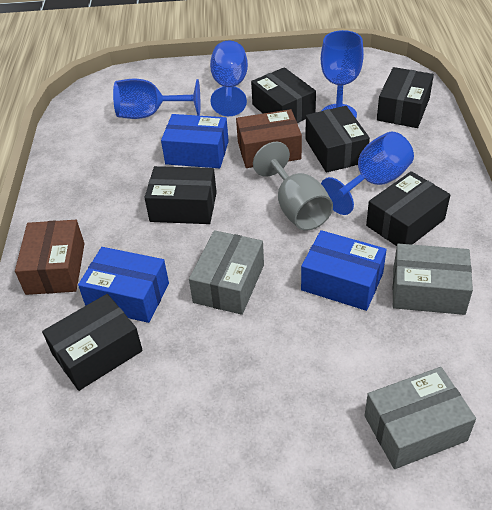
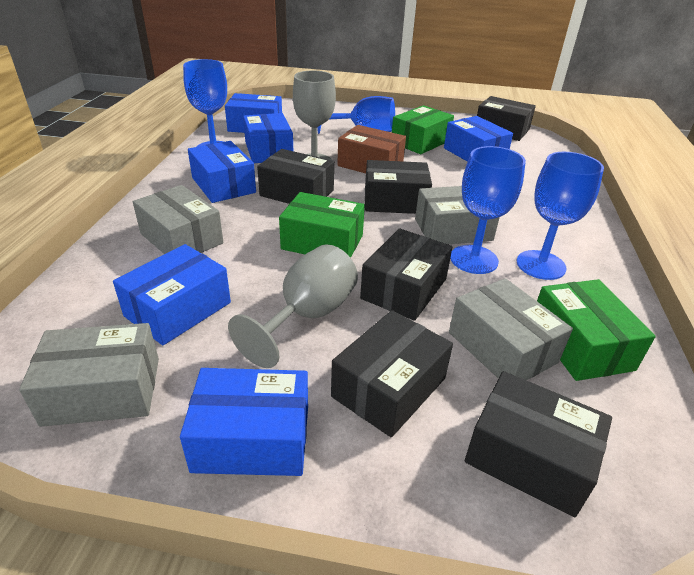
blue box: [78,247,169,323] [161,114,229,168] [301,230,387,311] = 3 -> [113,244,231,345] [180,368,308,476] [188,141,256,203] [225,93,282,133] [243,113,293,163] [444,116,513,162] = 6
brown box: [15,220,85,295] [236,109,302,168] = 2 -> [337,125,406,173] = 1
green box: none = 0 -> [279,192,365,258] [392,105,454,154] [537,279,656,381] = 3
grey box: [189,230,264,315] [364,367,476,469] [393,244,473,315] = 3 -> [19,323,159,427] [133,185,223,254] [415,186,500,244] [449,278,573,380] = 4
grey goblet: [253,142,333,231] = 1 -> [228,244,358,368] [293,70,336,160] = 2

